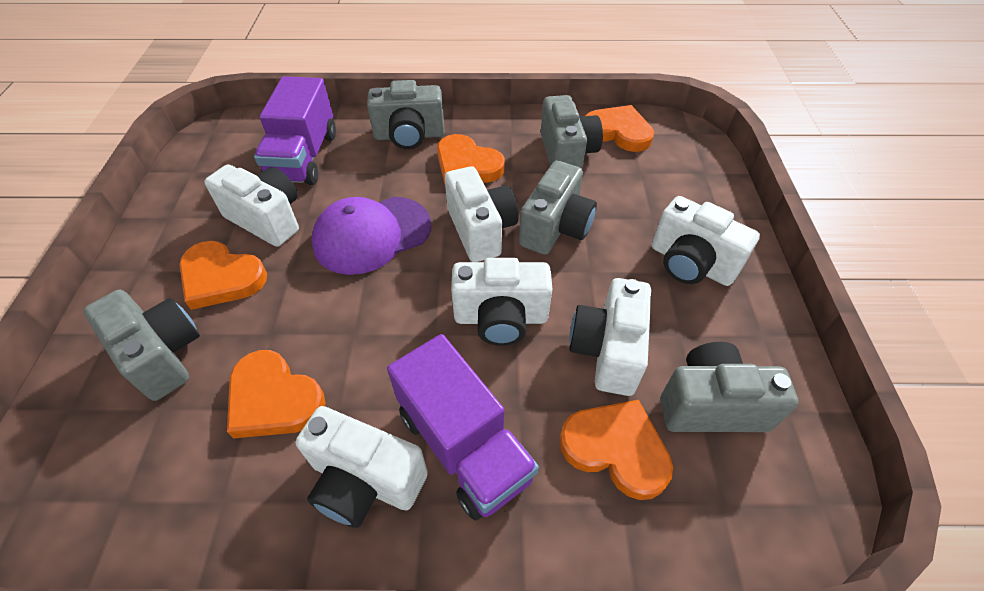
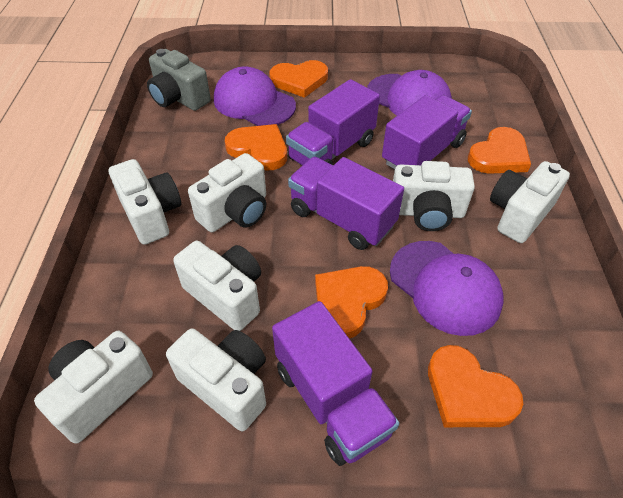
grey camera: [83,290,200,401] [367,80,444,149] [519,161,597,255] [541,95,603,168] [661,342,799,432] = 5 -> [147,49,211,111] = 1
purple cap: [311,197,431,275] = 1 -> [214,66,296,126] [367,70,452,116] [390,241,503,336] = 3
purple truck: [254,76,336,185] [387,334,539,520] = 2 -> [272,301,399,466] [286,79,380,165] [288,157,404,250] [382,95,472,169] = 4
white camera: [204,164,299,247] [296,406,428,528] [445,166,519,262] [451,258,552,346] [569,278,651,396] [652,196,760,286] = 6 -> [34,331,153,444] [109,159,181,245] [166,328,266,431] [173,241,261,331] [188,153,266,232] [393,161,475,231] [490,161,570,243] = 7

